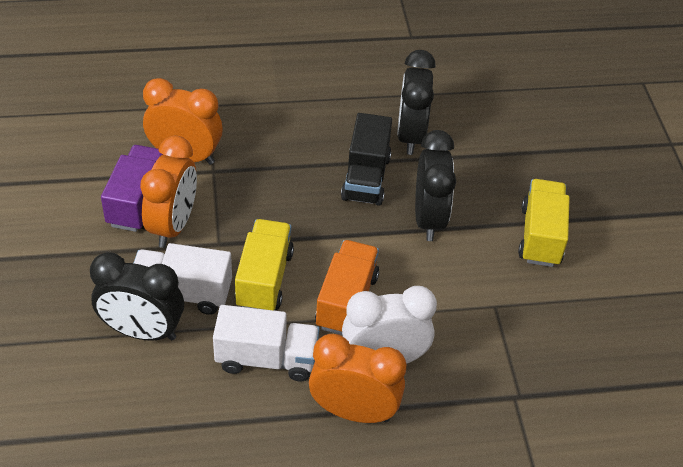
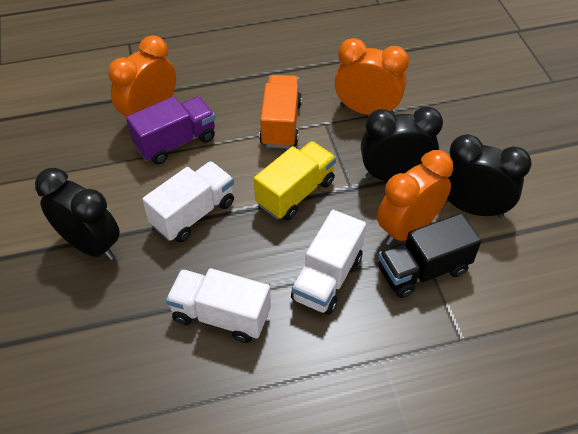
white clock: [342,286,437,364] = 1 -> none = 0
white truck: [134,243,232,315] [213,305,319,381] = 2 -> [142,161,234,243] [166,268,271,343] [291,210,366,315] = 3
yellow truck: [235,219,294,310] [518,179,570,267] = 2 -> [254,141,336,220] = 1

